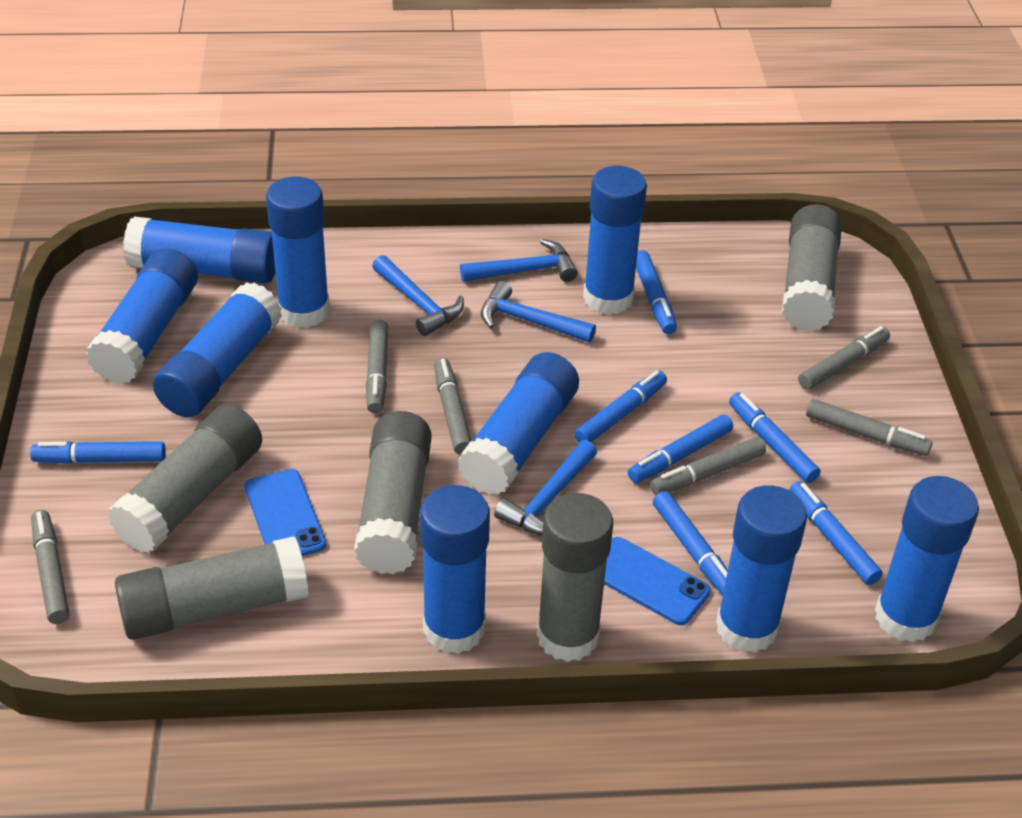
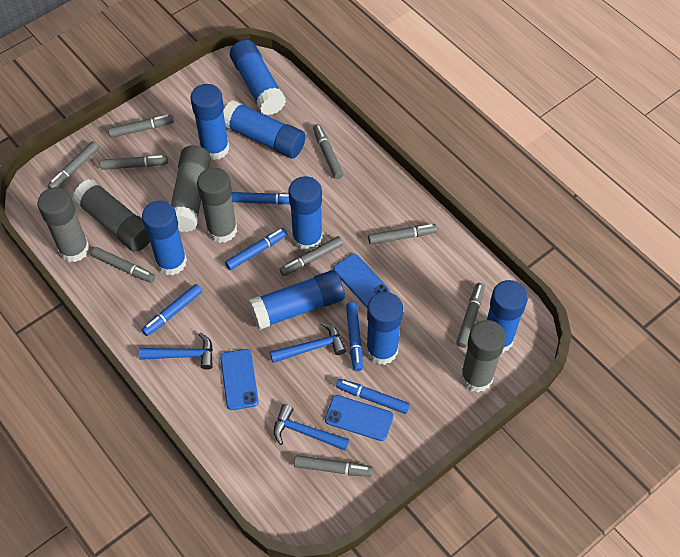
blue glue stick: [85,248,198,384] [123,216,276,284] [153,282,282,417] [266,177,330,328] [420,485,490,654] [458,352,579,495] [583,166,647,315] [716,485,807,653] [875,476,979,643] = 9 -> [142,201,187,275] [190,84,229,160] [223,100,306,158] [230,40,286,115] [249,270,345,330] [288,176,323,252] [366,292,403,365] [487,280,528,353] = 8
blue hammer: [372,255,464,336] [460,239,578,282] [481,281,596,343] [494,440,597,535] = 4 -> [139,333,213,370] [270,322,346,363] [274,404,349,451] = 3
blue marker: [30,441,166,464] [575,370,667,443] [628,414,733,483] [636,250,677,334] [653,491,728,595] [729,392,821,483] [789,481,883,585] = 7 -> [142,284,202,336] [225,228,287,270] [231,192,290,204] [336,379,410,414] [346,302,363,371] = 5
blue phone: [245,469,326,556] [604,537,711,625] = 2 -> [220,349,259,410] [325,395,393,441] [333,254,390,308] = 3
grey marker: [31,510,70,624] [366,319,388,413] [434,358,471,455] [650,437,766,495] [798,326,890,390] [806,399,932,456] = 6 -> [47,141,99,188] [91,247,155,283] [100,155,168,170] [108,115,174,138] [279,236,343,276] [294,455,373,477] [313,124,343,179] [368,224,437,245] [456,283,485,348] = 9

